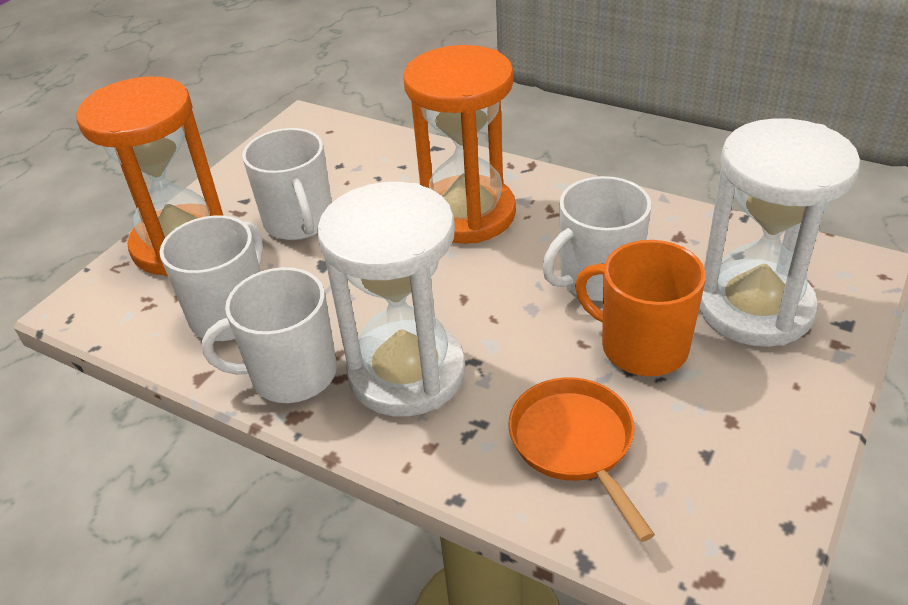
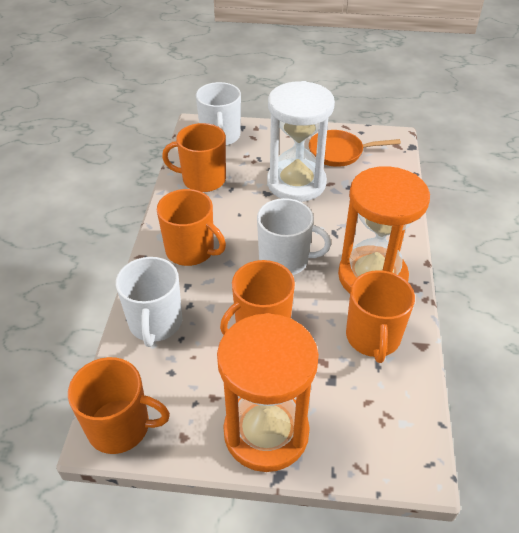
orange mug: [575,240,706,376] = 1 -> [68,357,170,454] [157,189,226,266] [162,123,226,192] [220,260,295,335] [346,270,415,363] = 5
white hourglass: [317,182,466,417] [699,118,860,347] = 2 -> [267,81,335,202] = 1
white mug: [160,215,263,341] [202,267,337,403] [242,128,332,240] [543,176,651,301] = 4 -> [116,257,182,347] [196,82,241,146] [257,198,331,275] = 3

